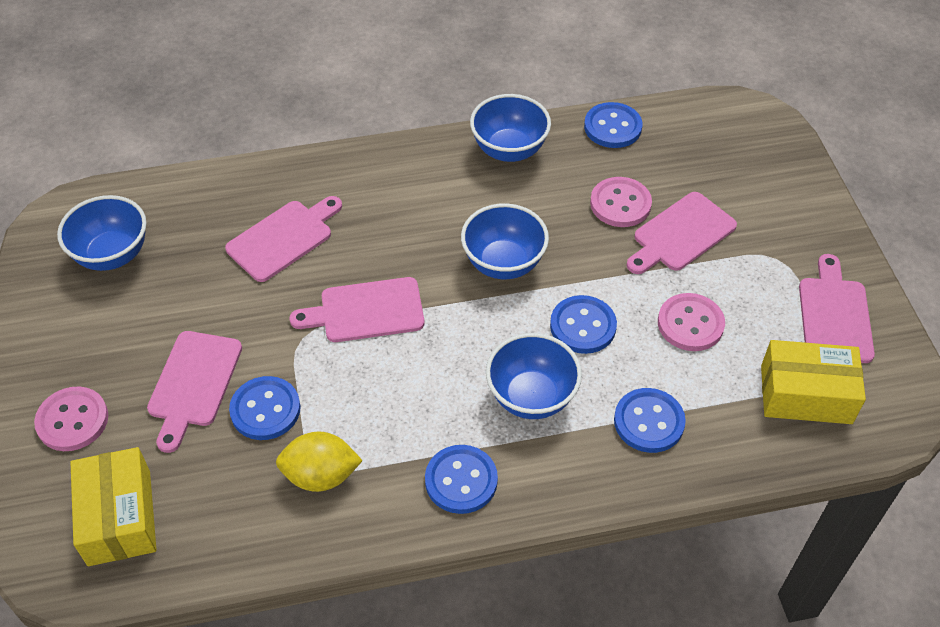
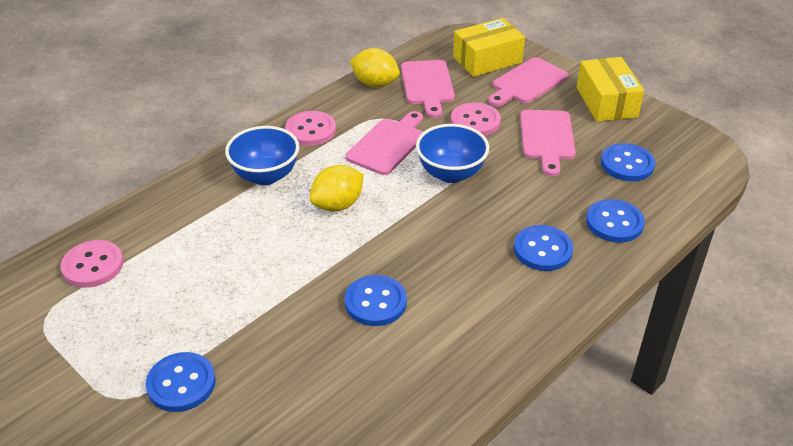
blue bowl: [57,195,146,271] [461,203,549,279] [470,94,551,162] [486,333,582,419] = 4 -> [225,126,299,185] [416,124,489,183] = 2
pink cutting board: [147,331,242,453] [225,196,342,282] [289,277,425,342] [626,192,737,274] [799,254,875,363] = 5 -> [346,111,423,175] [401,60,455,118] [489,57,569,107] [520,110,576,176] = 4
yellow lemon: [276,432,363,492] = 1 -> [310,165,364,211] [350,48,400,87] = 2

